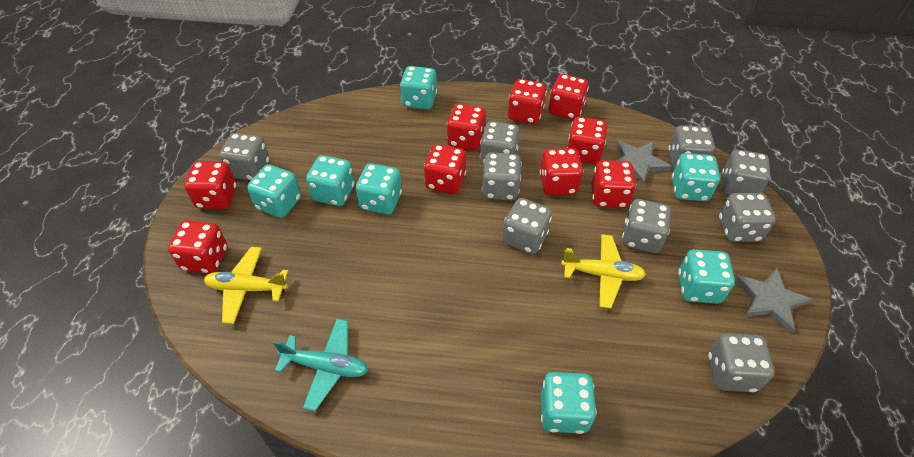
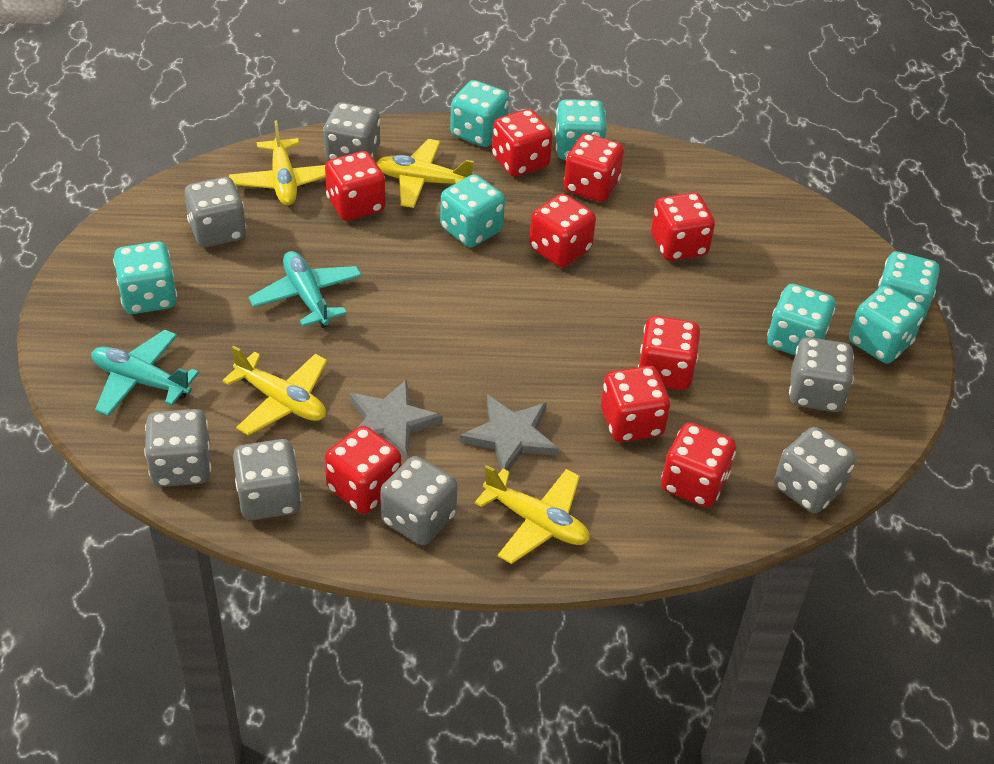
grey dice: [219,133,269,181] [480,121,520,165] [482,152,522,200] [503,198,552,254] [622,199,671,253] [668,125,715,168] [708,333,774,392] [719,193,776,242] [722,150,771,195] = 9 -> [144,409,211,487] [184,177,246,247] [233,439,302,520] [323,102,380,161] [380,456,458,545] [774,427,856,513] [789,337,854,412] = 7
turquoise plane: [273,319,368,411] = 1 -> [91,330,199,416] [249,251,362,328] = 2
yellow plane: [204,247,288,324] [561,234,646,309] = 2 -> [222,345,327,436] [229,120,326,205] [377,139,474,208] [475,465,590,564] = 4

